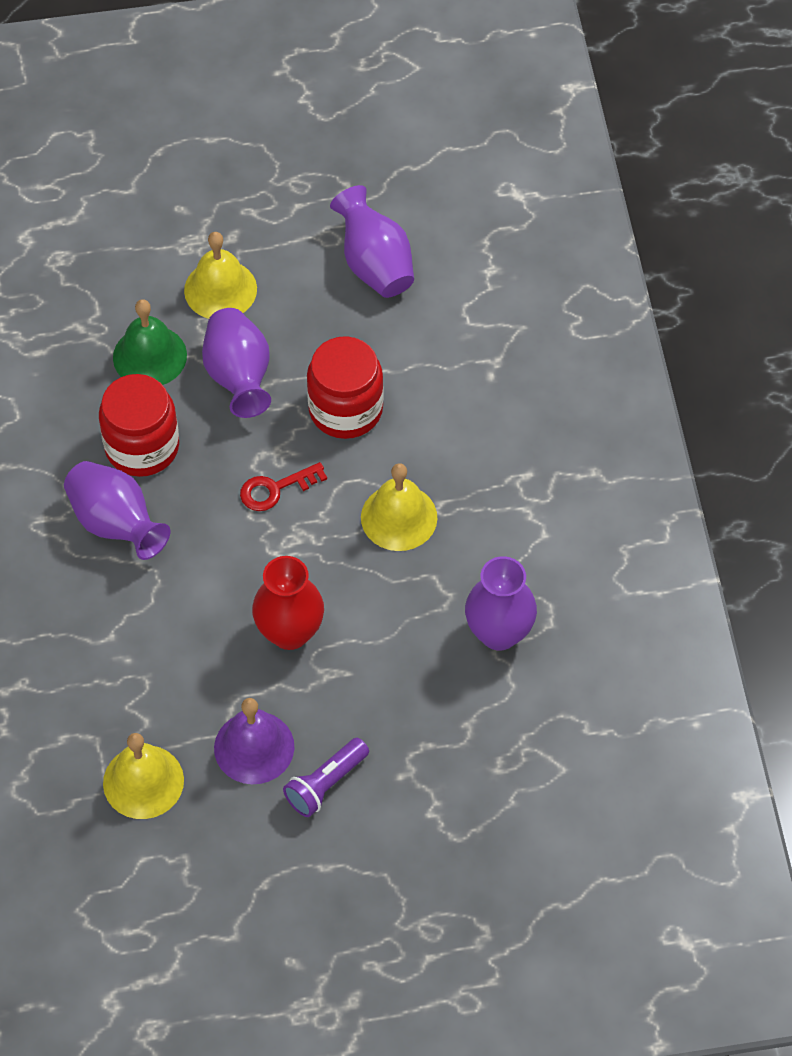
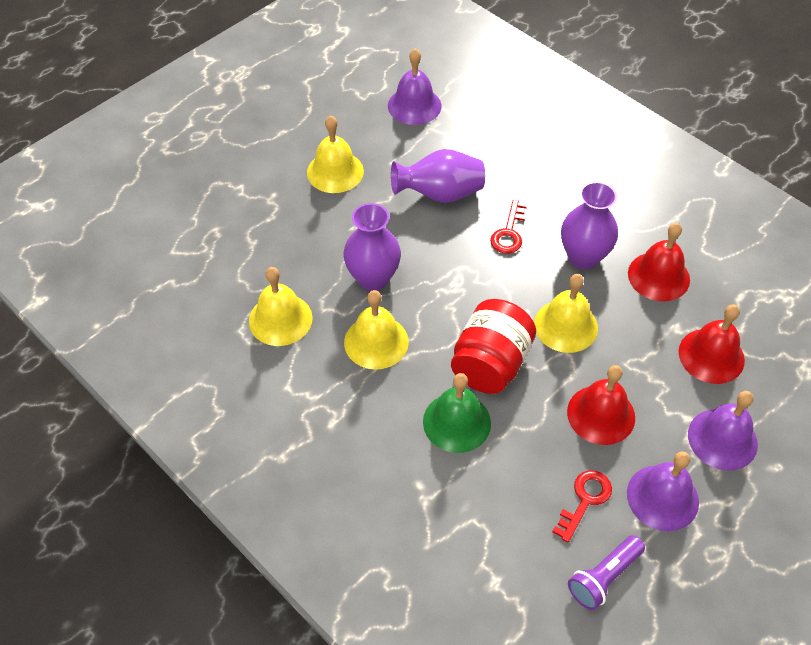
purple bell: [214,698,295,784] = 1 -> [388,48,442,125] [627,451,699,531] [688,391,758,471] = 3
purple vase: [64,461,170,560] [202,308,271,418] [330,185,414,298] [465,556,537,651] = 4 -> [343,203,401,291] [391,149,485,203] [561,182,618,269] = 3
red bell: none = 0 -> [567,365,635,445] [628,223,690,301] [678,304,745,384] = 3
red jar: [99,374,179,477] [307,336,384,439] = 2 -> [451,299,536,394] = 1
red key: [240,462,327,511] = 1 -> [490,200,527,254] [552,470,612,542] = 2
red vase: [252,556,324,650] = 1 -> none = 0
yellow bell: [103,733,184,819] [184,232,257,319] [361,463,437,551] = 3 -> [249,267,312,346] [307,115,364,193] [344,290,409,370] [534,274,598,353] = 4

